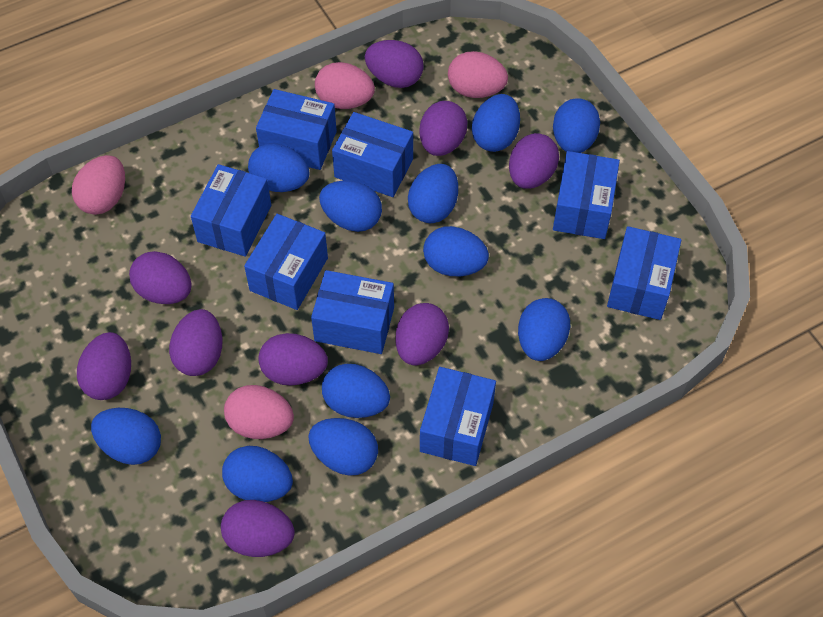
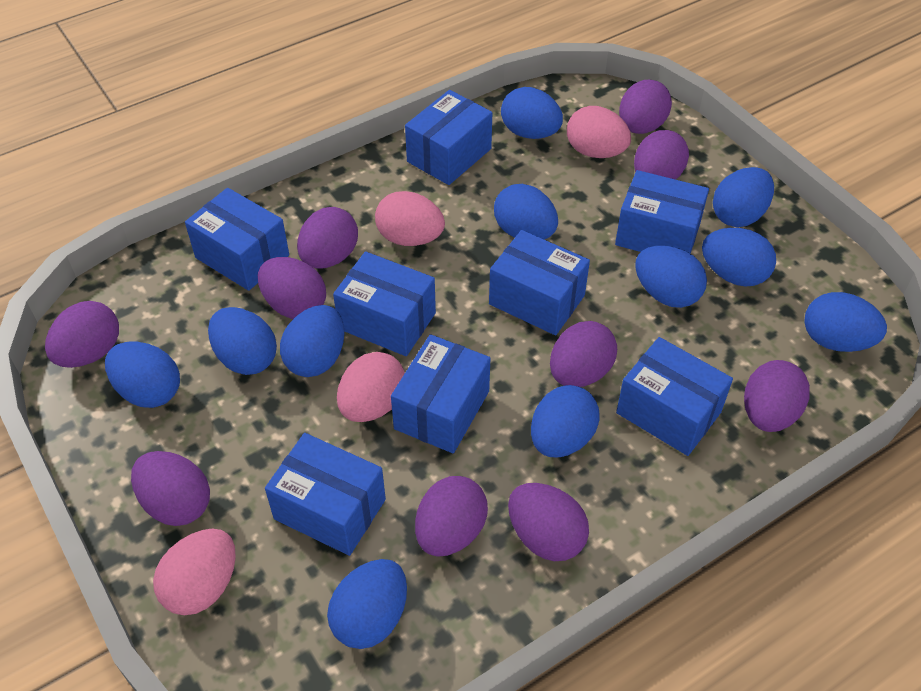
purple egg: [77,332,131,400] [129,251,192,304] [169,309,222,376] [221,500,295,557] [258,333,328,386] [365,40,424,88] [396,303,449,365] [419,101,468,156] [509,133,559,189] = 9 -> [45,301,119,368] [131,451,210,526] [258,257,326,319] [297,207,358,269] [415,476,488,556] [508,483,589,561] [550,321,617,387] [619,80,672,134] [634,130,689,180] [744,360,810,432] = 10

